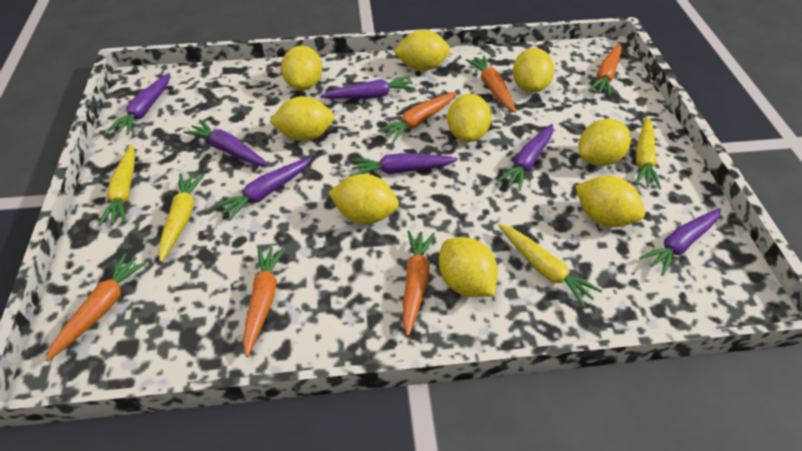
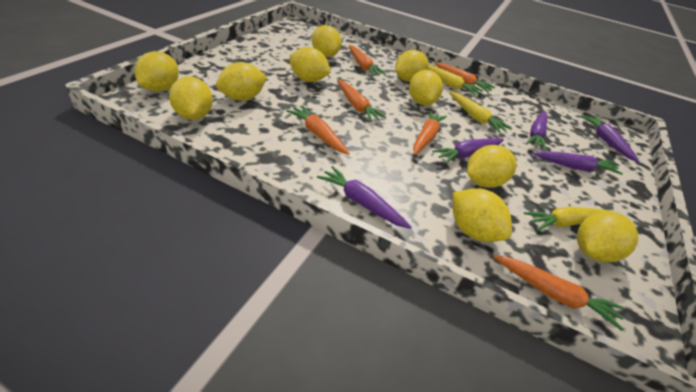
purple carrot: [107,73,170,135] [183,120,269,166] [214,157,312,221] [320,76,415,99] [351,153,458,175] [497,124,553,191] [639,208,721,276] = 7 -> [317,166,412,229] [432,138,504,164] [526,111,548,151] [532,151,623,175] [580,115,639,162] = 5
yellow carrot: [98,145,135,226] [158,173,205,262] [498,224,602,307] [635,117,661,189] = 4 -> [428,65,483,96] [449,92,512,133] [524,207,614,231] = 3
yellow lemon: [269,96,334,141] [281,46,322,90] [329,174,399,224] [394,30,450,71] [439,237,498,297] [447,94,492,142] [513,48,554,93] [575,176,645,227] [579,119,631,166] = 9 -> [134,51,179,92] [169,76,213,120] [216,62,267,101] [289,47,331,82] [312,25,342,57] [395,50,429,82] [409,70,443,105] [453,188,512,242] [467,145,517,188] [577,212,638,263] = 10

